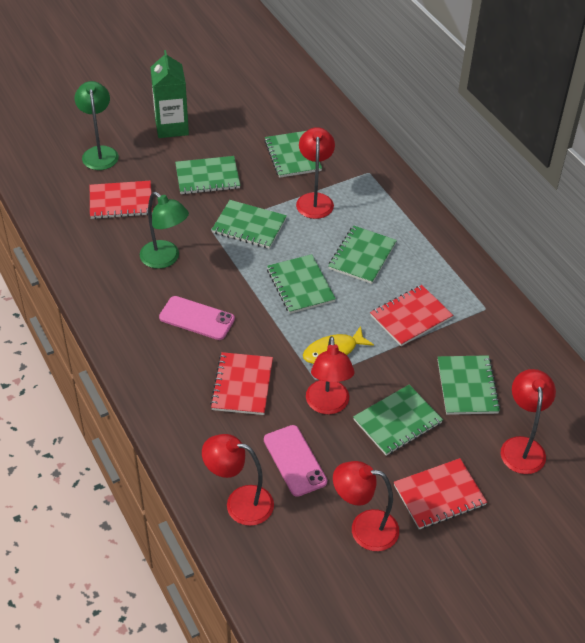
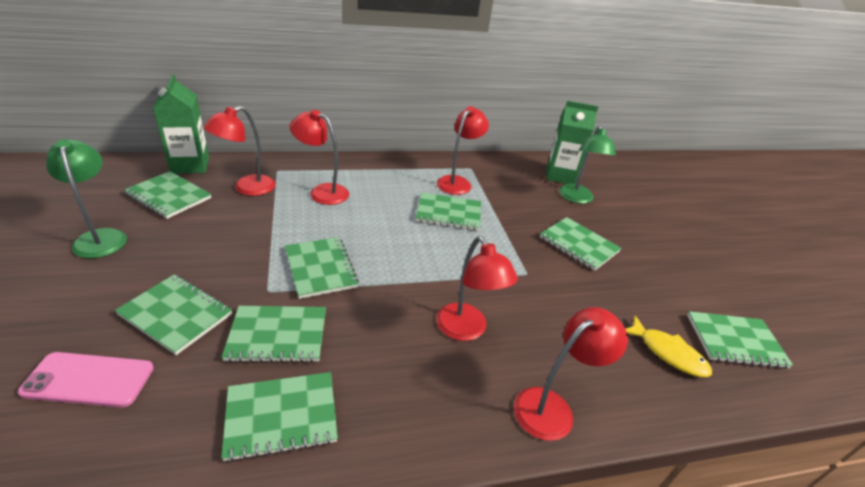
green carton: [150,50,189,138] = 1 -> [153,75,209,174] [546,101,599,184] = 2
green notebook: [175,156,240,194] [212,200,287,249] [264,131,322,178] [267,254,336,314] [328,226,397,284] [353,385,443,456] [438,355,501,415] = 7 -> [115,274,232,355] [124,171,211,219] [221,372,338,462] [222,306,326,363] [285,237,359,299] [416,193,481,231] [540,217,621,271] [687,311,793,369] = 8
pink phone: [159,296,235,340] [264,425,327,497] = 2 -> [18,352,154,407] = 1
red notebook: [90,181,153,219] [210,352,273,415] [370,285,453,346] [394,458,487,529] = 4 -> none = 0

